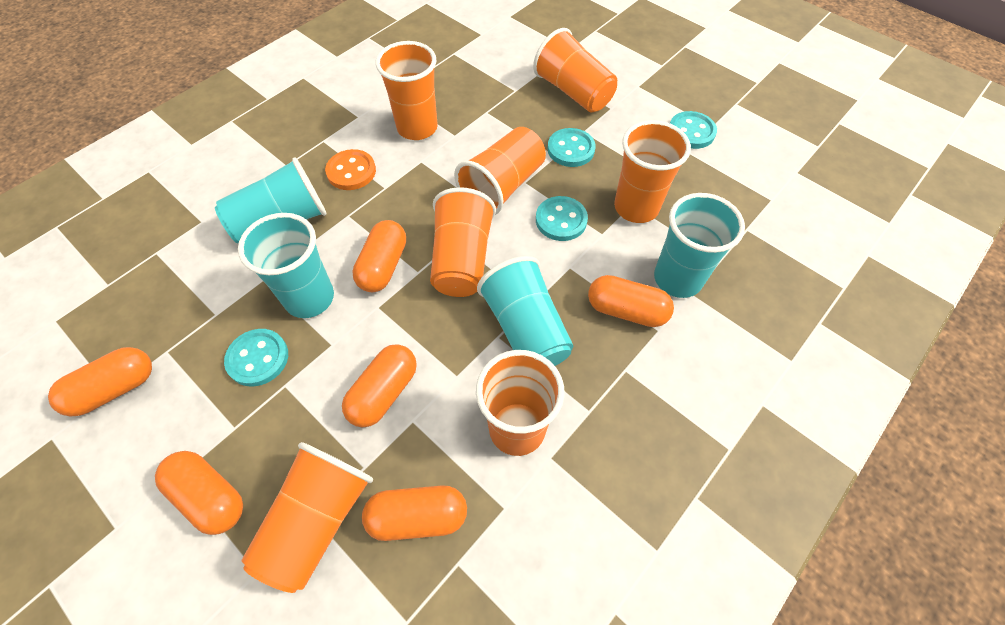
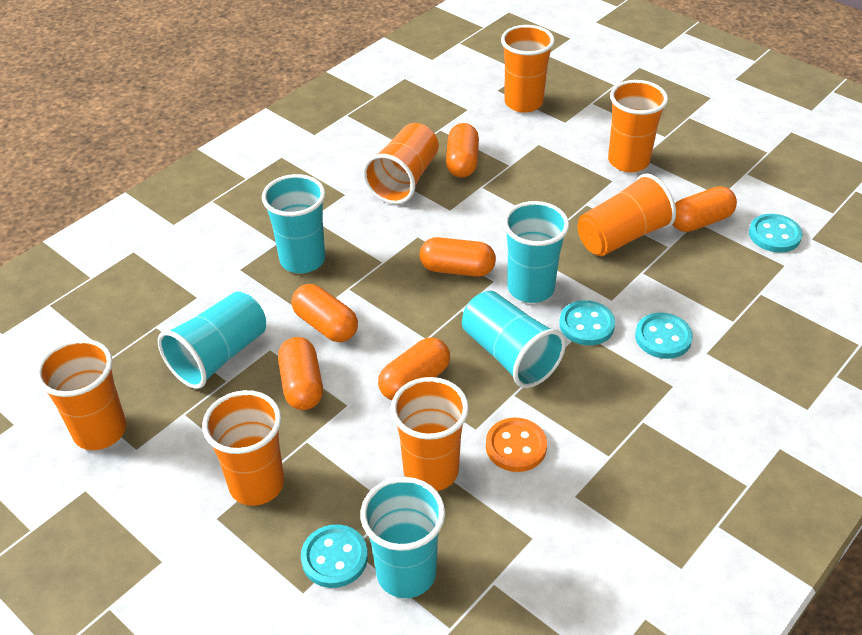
turquoise cup: [215,157,326,243] [238,213,334,318] [477,256,573,366] [654,193,745,298] = 4 -> [158,292,266,389] [262,174,325,273] [360,477,445,598] [462,291,566,388] [503,201,569,303] = 5

